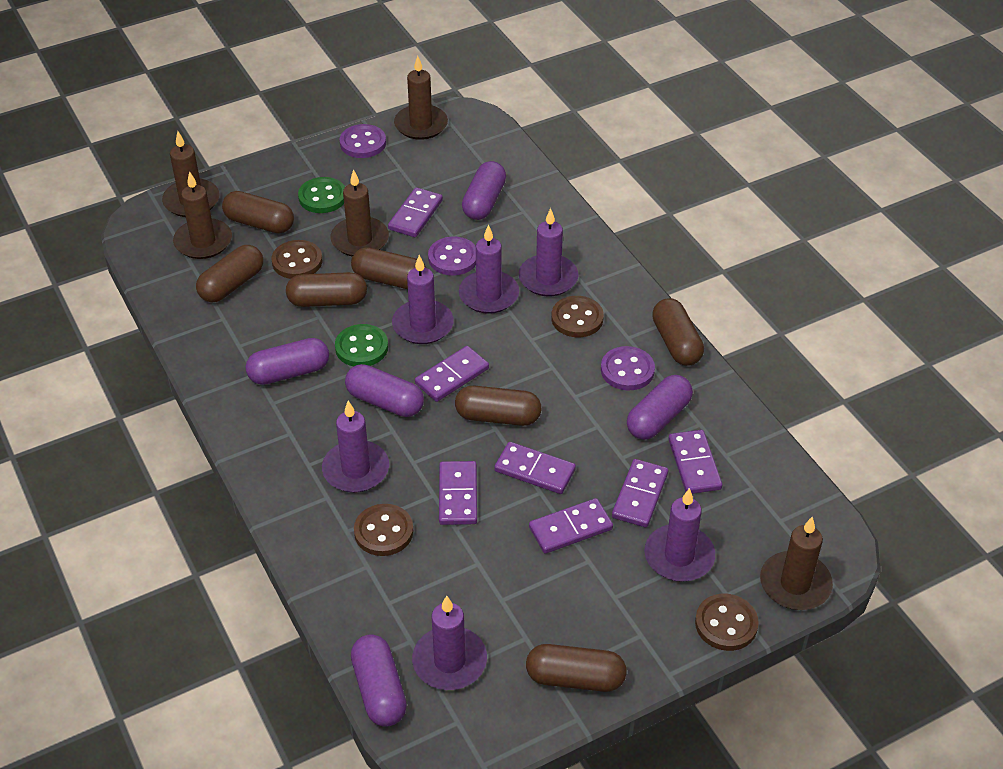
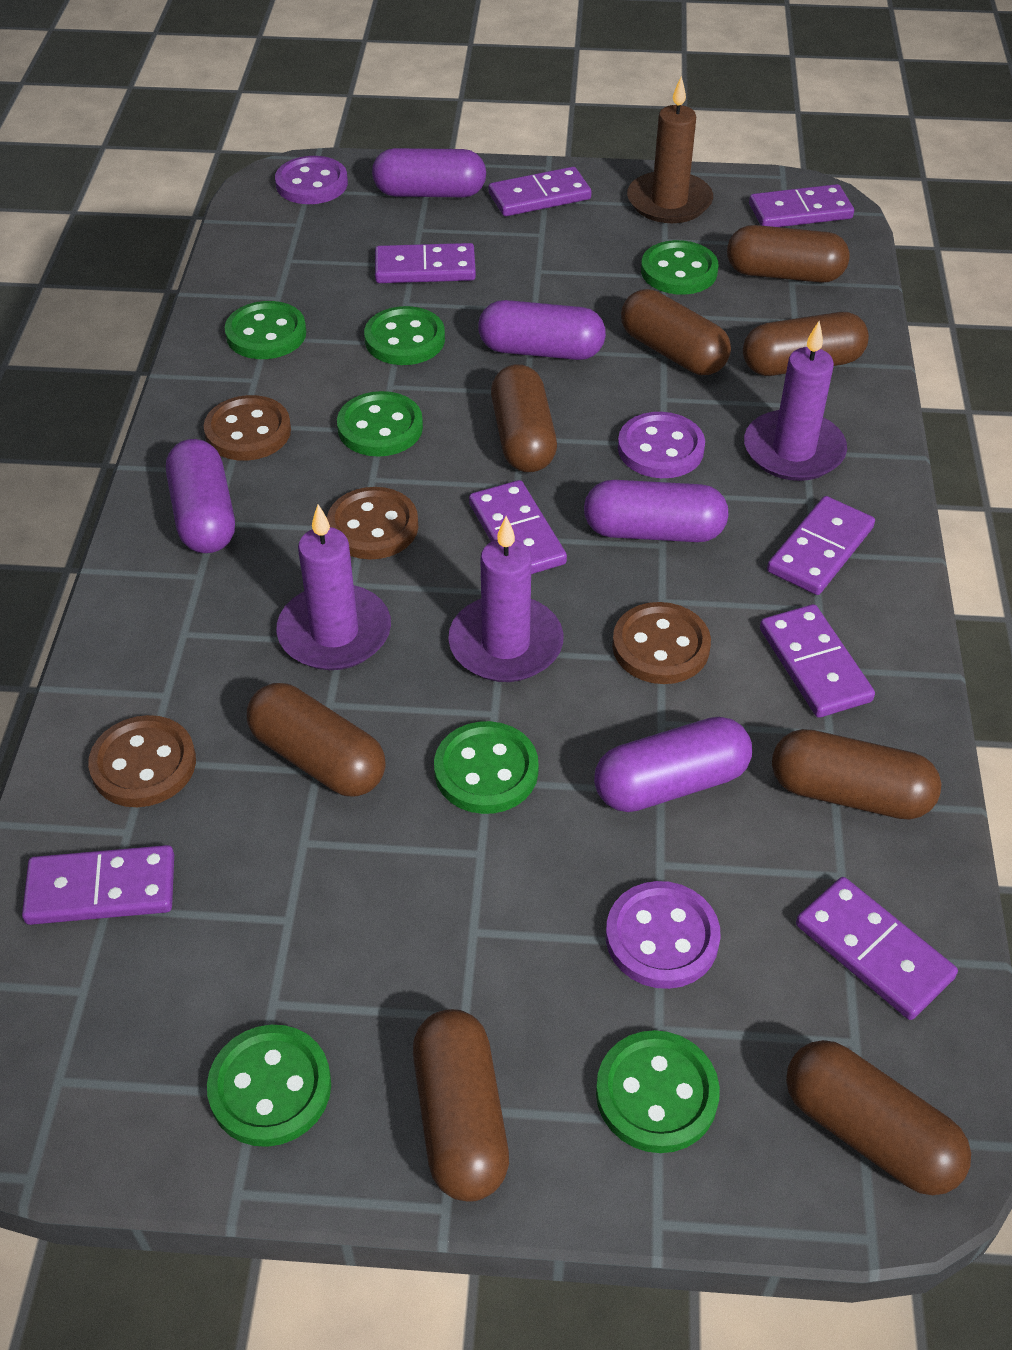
brown candle: [162,131,219,217] [173,171,232,259] [331,169,389,257] [394,56,448,140] [760,516,833,610] = 5 -> [627,76,713,223] = 1
brown capsule: [196,245,263,302] [222,191,294,233] [286,272,367,307] [351,247,426,289] [455,386,541,426] [526,644,627,692] [652,298,704,366] = 7 -> [247,683,386,797] [413,1009,509,1202] [491,364,557,472] [621,289,731,375] [727,225,849,283] [743,312,869,376] [772,729,941,820] [786,1040,971,1195] = 8
green button: [298,177,345,213] [335,324,388,366] = 2 -> [207,1025,331,1147] [225,301,306,359] [337,391,423,457] [364,306,445,365] [434,721,539,814] [596,1030,720,1153] [641,240,719,295] = 7
purple candle: [322,401,389,493] [392,255,454,344] [412,596,487,690] [459,225,519,314] [519,208,579,297] [644,488,715,582] = 6 -> [277,504,391,670] [448,516,564,682] [744,321,847,481] = 3
purple domino: [388,187,443,237] [415,346,489,402] [439,461,477,525] [494,442,576,494] [529,498,613,554] [612,459,668,527] [668,430,722,494] = 7 -> [22,845,174,925] [375,243,476,283] [469,480,567,574] [489,167,592,216] [749,184,854,227] [760,604,875,718] [767,496,875,595] [796,877,958,1020] = 8

